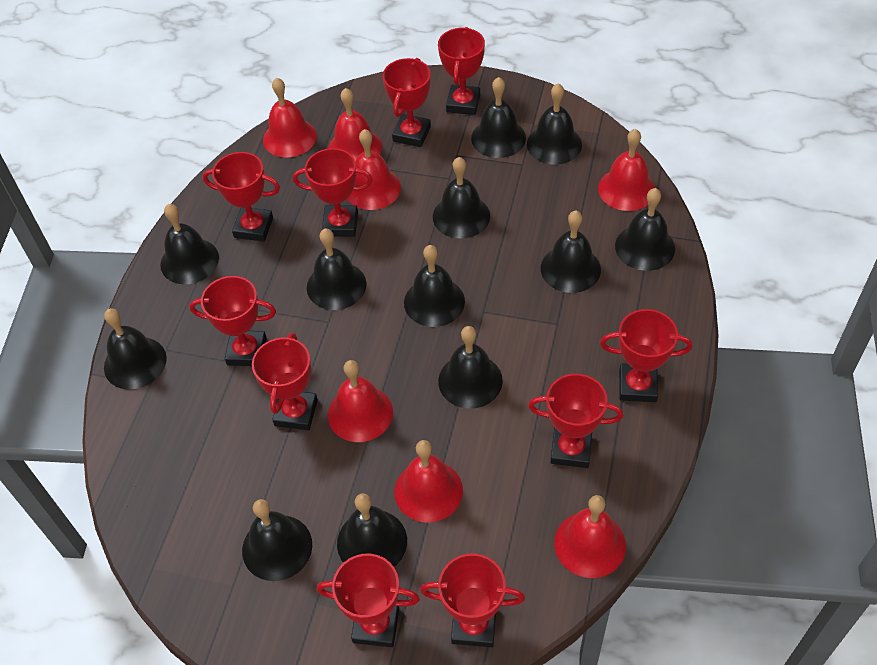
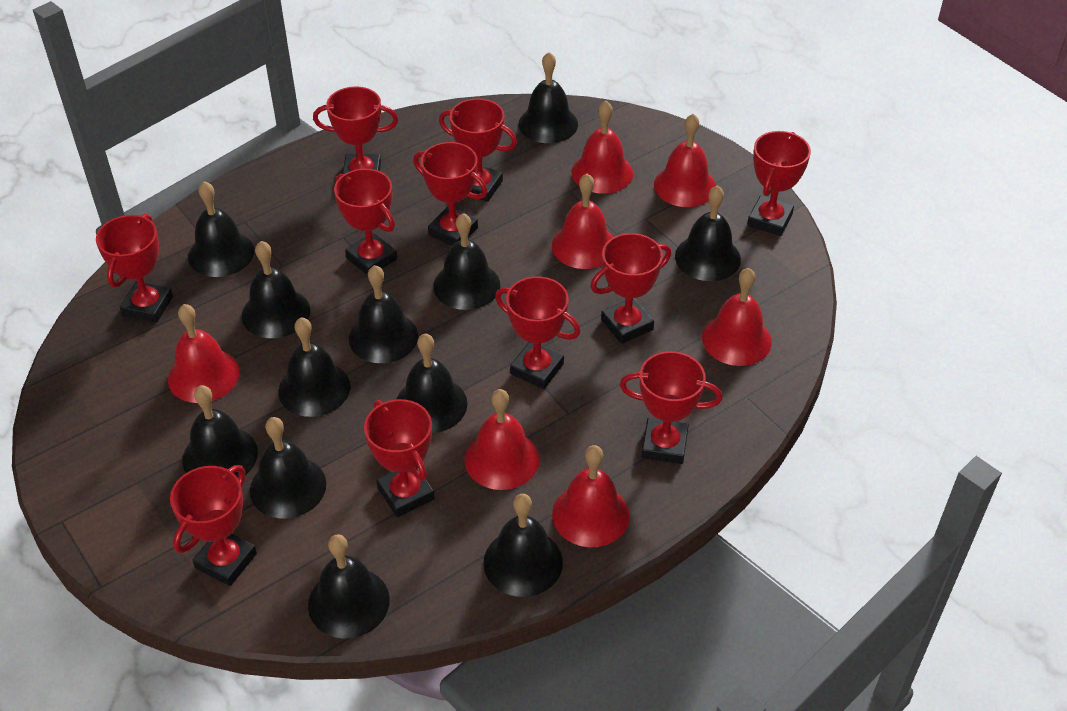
red trophy: [189,276,276,366] [203,152,280,241] [252,333,318,430] [293,148,373,237] [317,554,420,647] [383,58,431,147] [420,553,525,647] [438,27,485,115] [528,374,624,468] [600,309,692,402] = 10 -> [96,214,173,323] [170,465,257,586] [313,86,398,174] [334,169,397,276] [364,399,435,517] [413,142,487,246] [439,98,517,202] [495,276,581,389] [590,233,671,344] [620,351,722,464] [747,131,811,236] = 11

